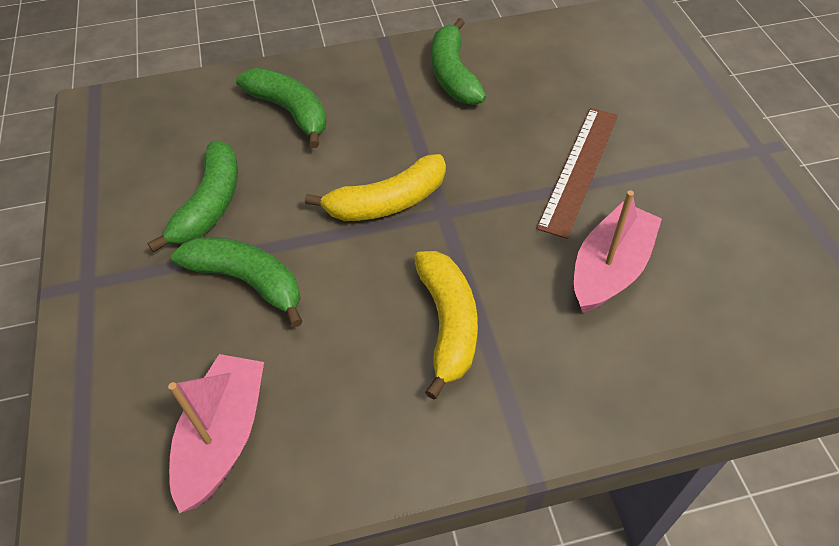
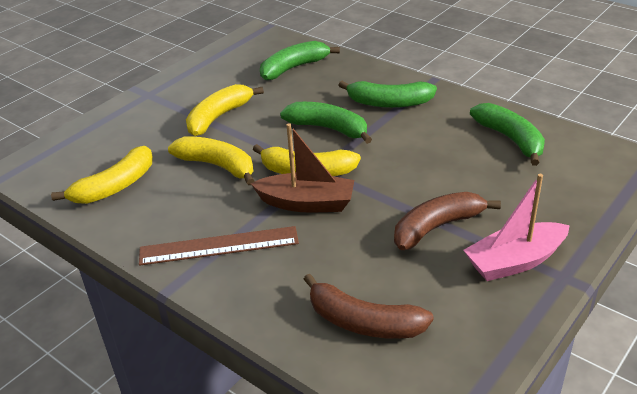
brown banana: none = 0 -> [304,274,434,339] [394,192,501,250] = 2
brown boat: none = 0 -> [250,123,354,212] = 1
pink boat: [168,354,264,513] [574,190,662,313] = 2 -> [463,174,570,281] = 1
yellow banana: [305,154,446,221] [414,251,478,400] = 2 -> [51,146,153,204] [168,136,254,185] [186,84,264,136] [253,144,361,176] = 4

